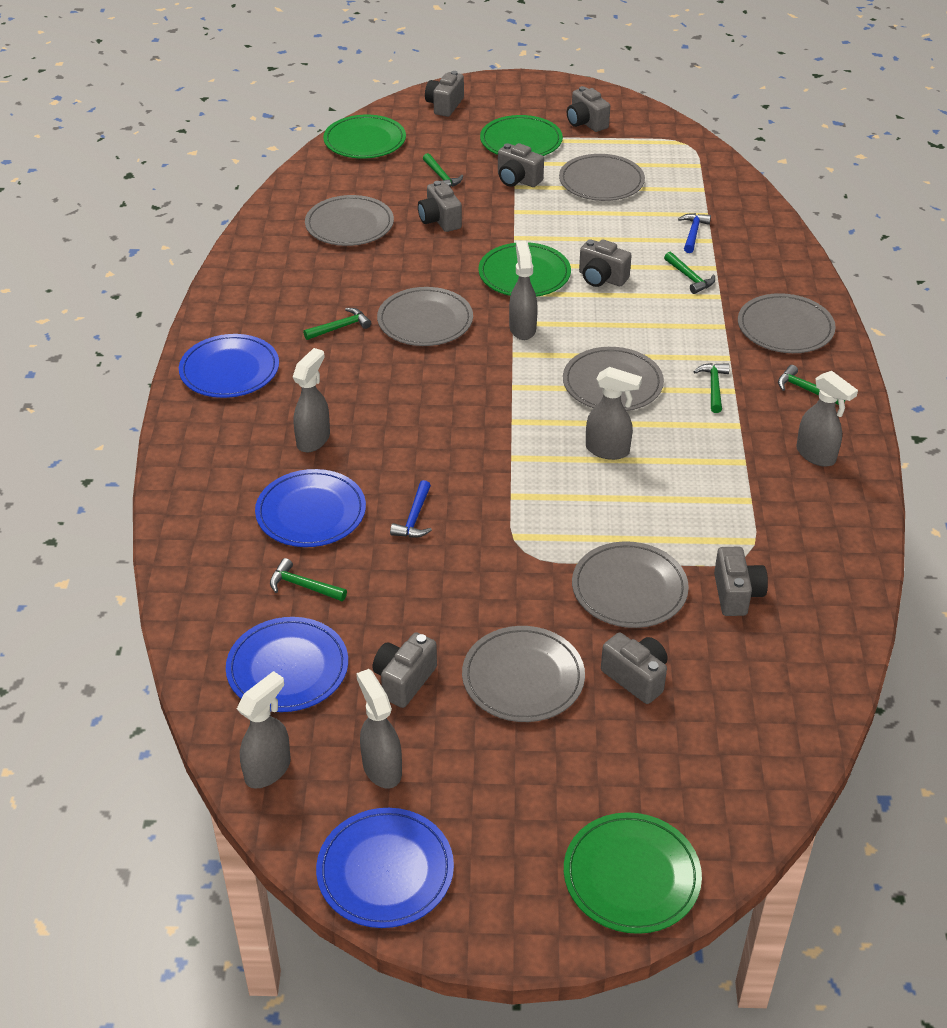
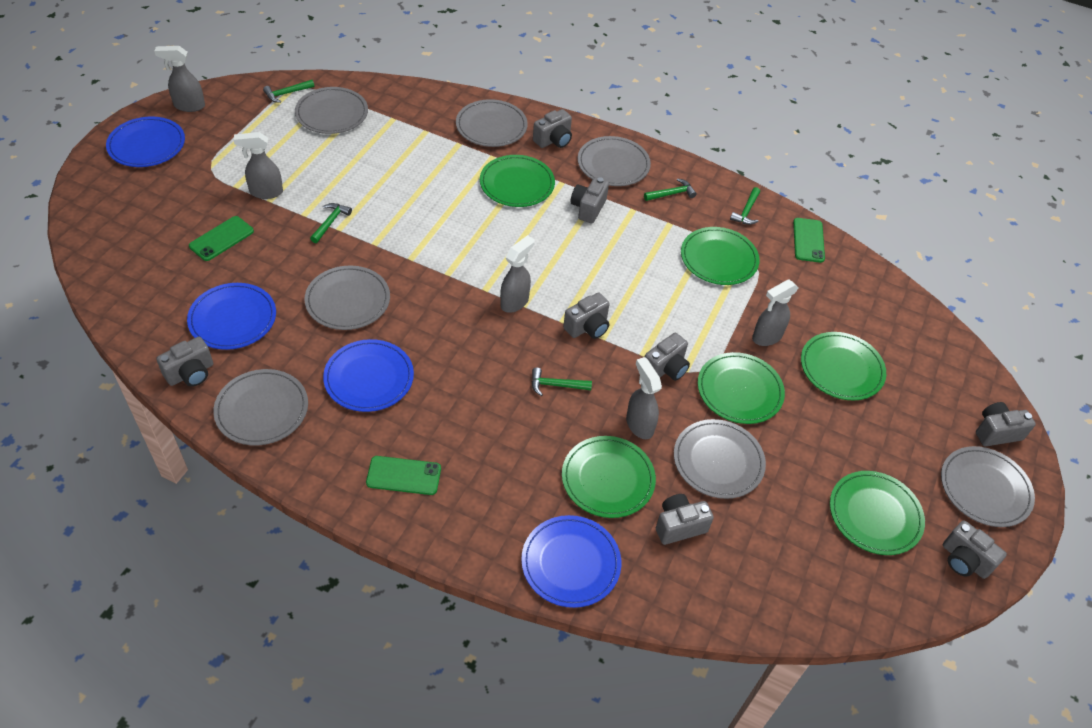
blue hammer: [390,480,432,538] [678,213,711,253] = 2 -> none = 0
green hammer: [270,558,347,601] [303,308,371,340] [423,153,463,187] [664,252,715,294] [693,363,730,413] [778,365,845,405] = 6 -> [263,80,314,103] [310,203,352,243] [532,367,592,396] [644,178,697,201] [730,187,760,225] = 5
green phone: none = 0 -> [189,216,254,261] [366,456,441,495] [793,218,825,263] = 3
green plate: [323,115,406,159] [478,242,571,297] [480,115,563,156] [564,812,702,934] = 4 -> [480,155,555,207] [562,436,656,518] [681,227,760,285] [698,352,785,424] [801,332,886,401] [830,471,925,555] = 6
grey spray bottle: [237,671,291,788] [293,348,330,452] [356,669,402,789] [509,241,538,340] [586,367,642,460] [796,371,858,467] = 6 -> [154,46,205,112] [233,132,283,199] [500,235,535,313] [626,357,662,439] [752,280,799,346] = 5

